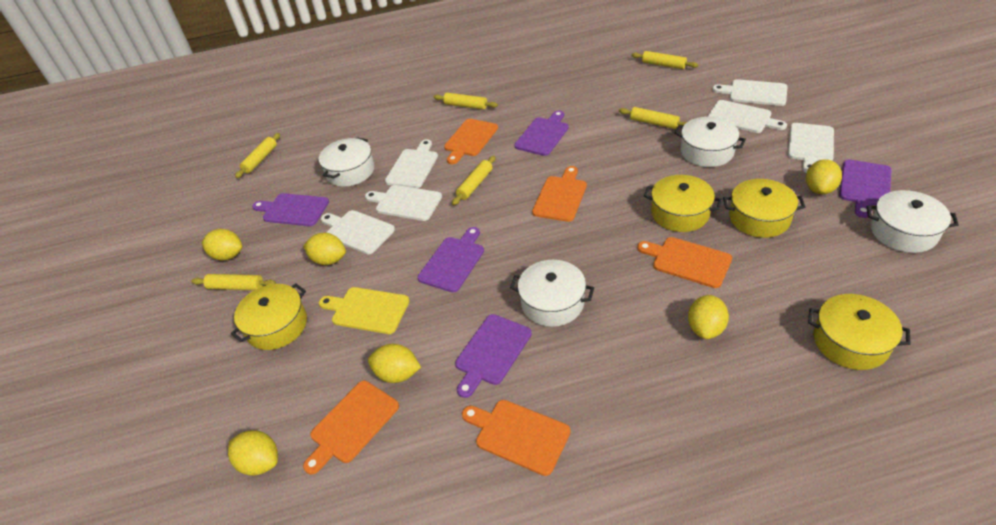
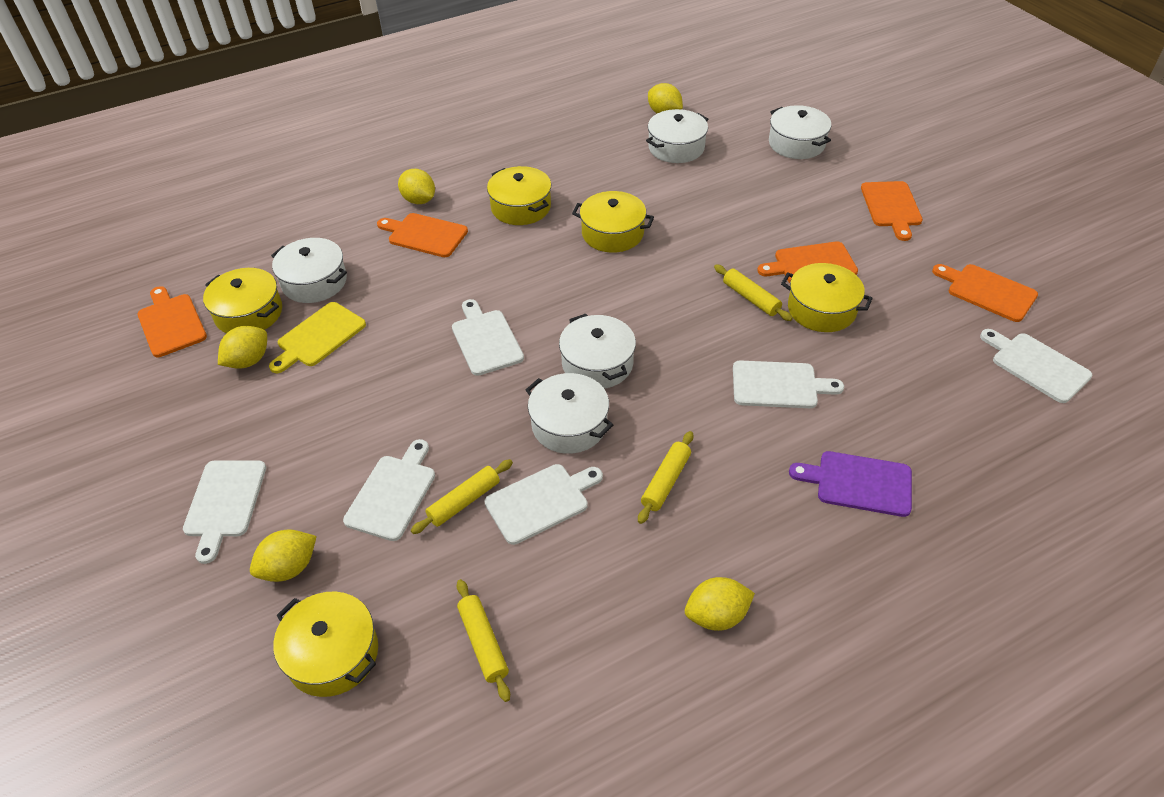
purple cutting board: [252,193,329,226] [418,227,484,292] [455,314,532,398] [514,110,569,156] [839,160,891,218] = 5 -> [789,451,912,517] = 1
white pot: [319,137,374,187] [510,260,594,327] [674,117,746,167] [866,190,959,253] = 4 -> [271,238,347,303] [526,373,613,454] [559,314,636,389] [646,109,708,163] [769,105,831,159] = 5
yellow lemon: [202,229,242,260] [228,431,278,476] [303,233,346,265] [368,344,421,383] [688,295,729,339] [806,159,842,194] = 6 -> [218,326,267,369] [250,529,317,582] [398,169,435,204] [648,83,683,113] [685,577,755,631] = 5
yellow pot: [231,283,307,350] [644,175,722,232] [723,179,805,238] [808,294,910,370] = 4 -> [203,268,282,333] [273,592,378,697] [487,166,551,225] [572,191,654,253] [781,263,873,332] = 5
yellow rolling pin: [191,274,276,290] [235,133,280,178] [434,93,498,110] [452,156,496,205] [619,107,687,129] [631,51,698,69] = 6 -> [411,459,513,534] [456,579,510,702] [638,431,693,524] [714,264,793,321] = 4

